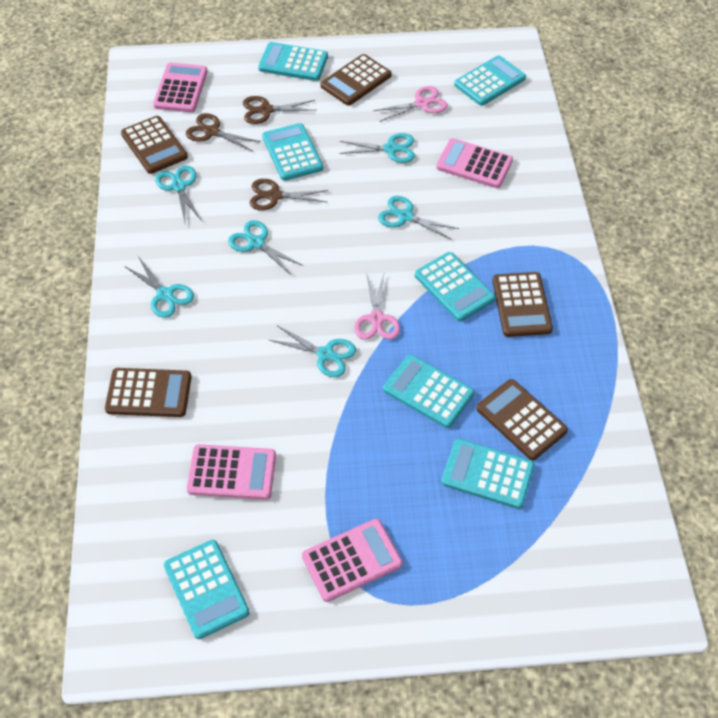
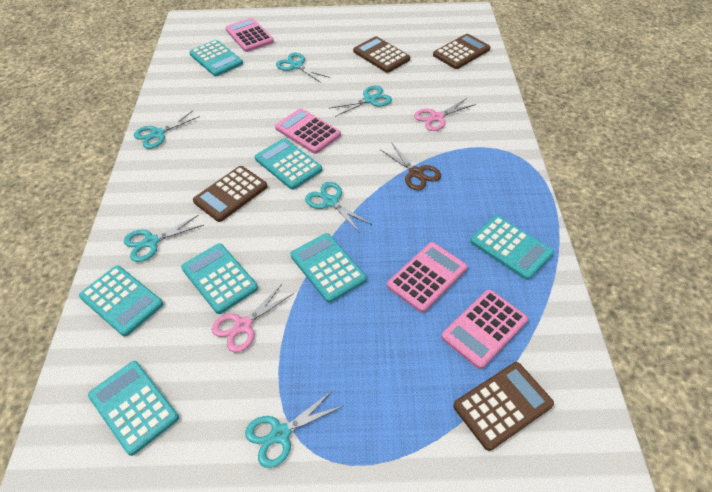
brown calculator: [105,368,191,417] [121,116,188,174] [321,54,392,106] [477,379,568,460] [493,272,553,337] = 5 -> [193,166,267,222] [353,36,410,73] [433,34,490,69] [453,362,554,451] = 4
brown scissors: [186,113,261,151] [243,96,317,124] [250,179,329,210] = 3 -> [381,144,441,190] = 1

